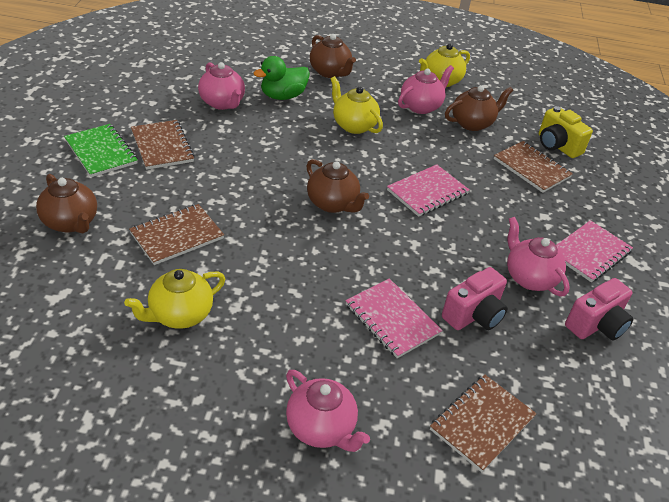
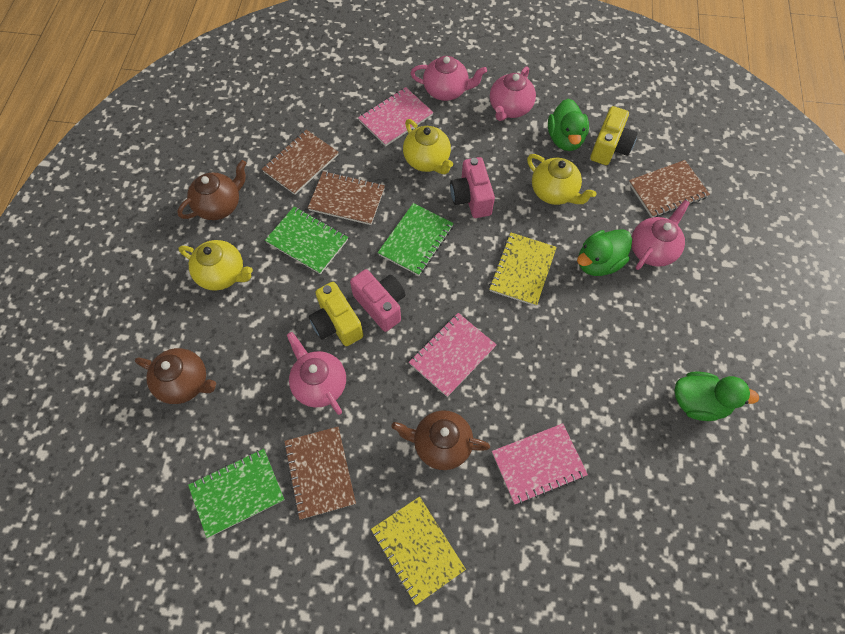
brown teapot: [36,174,97,233] [307,159,369,213] [310,34,356,78] [445,85,513,131] = 4 -> [135,348,216,404] [177,160,247,220] [391,410,490,470] = 3
green duck: [254,56,310,100] = 1 -> [548,98,589,151] [577,229,632,276] [674,371,759,421] = 3
green notebook: [64,124,138,177] = 1 -> [188,449,285,538] [265,207,348,274] [378,203,454,276] = 3
yellow camera: [539,106,593,158] = 1 -> [309,282,363,346] [590,106,638,165] = 2
yellow notebook: none = 0 -> [371,497,466,605] [489,233,557,306] = 2

